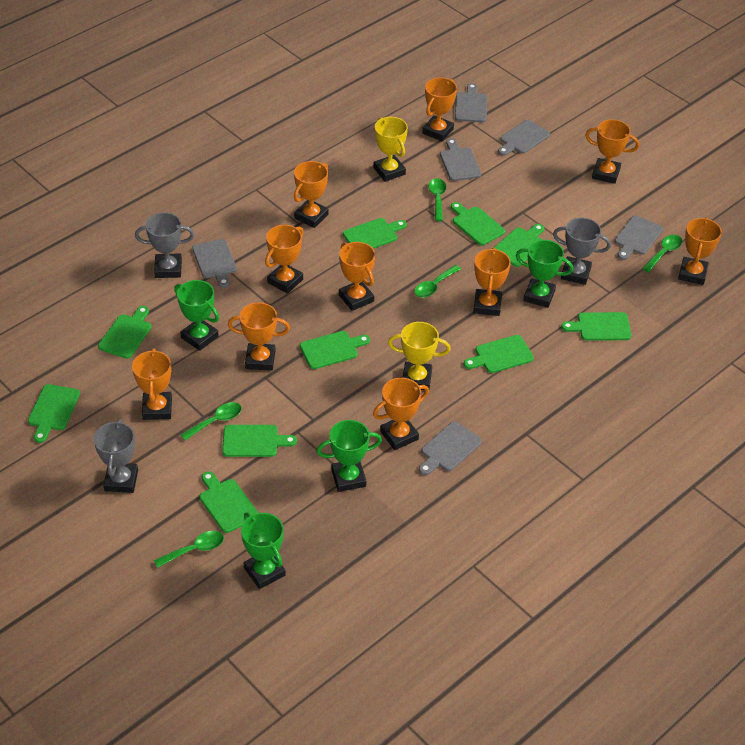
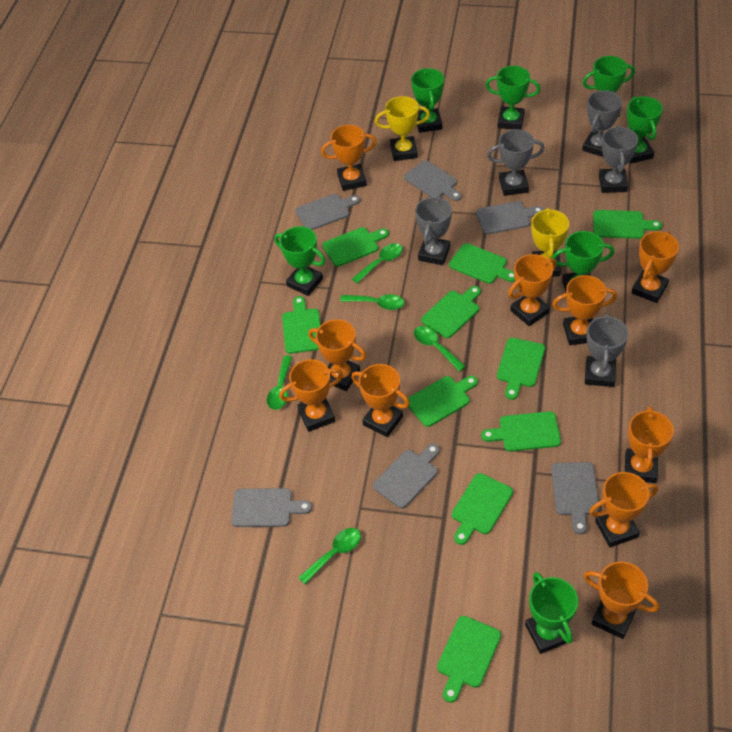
green trophy: [174,280,219,351] [241,513,286,589] [317,420,382,492] [516,240,573,308] = 4 -> [274,226,326,296] [411,68,444,133] [485,66,541,130] [525,572,578,654] [552,231,615,292] [582,56,635,117] [627,96,663,164] = 7
grey trophy: [94,419,138,493] [135,212,194,278] [553,218,611,285] = 3 -> [415,196,452,265] [487,129,545,196] [582,90,622,157] [585,314,629,387] [599,126,638,193] = 5

